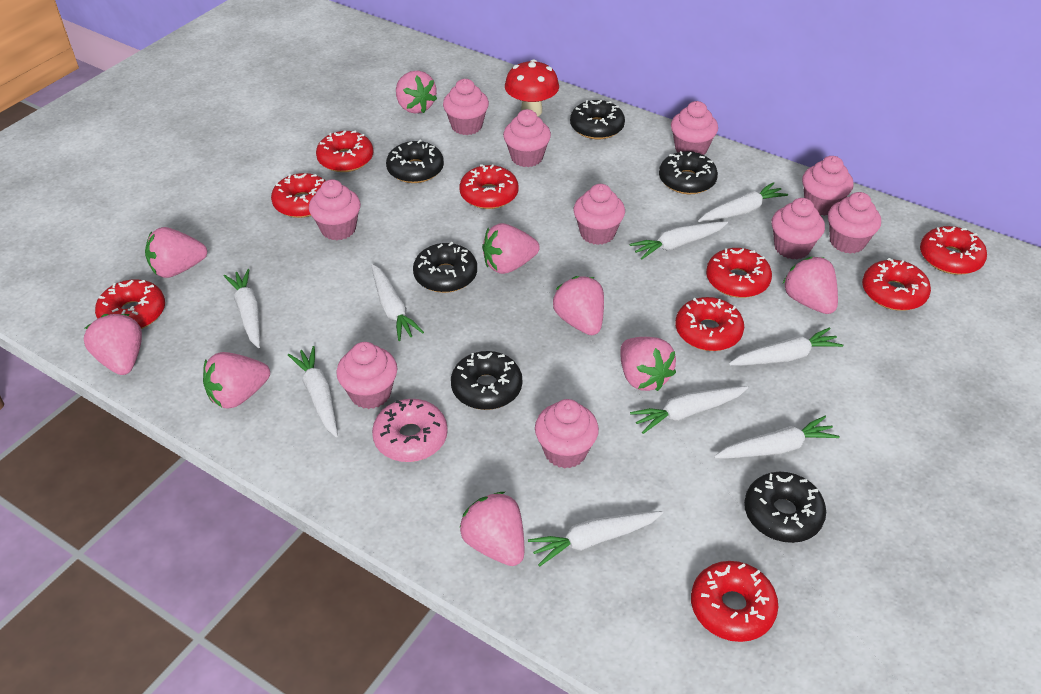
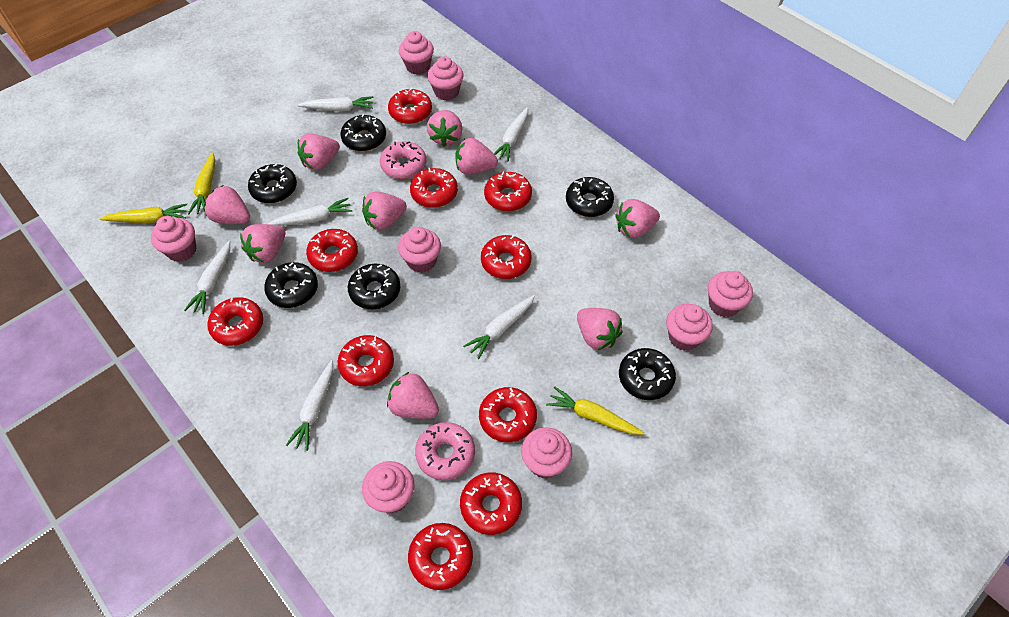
pink cupcake: [309,179,361,240] [336,342,397,409] [443,79,489,135] [503,109,551,167] [535,399,599,469] [573,184,625,245] [671,101,718,155] [772,198,825,259] [802,156,854,216] [828,192,881,254] = 10 -> [151,216,196,262] [362,461,415,513] [398,227,441,273] [399,31,434,75] [427,56,464,100] [521,427,572,479] [666,304,713,351] [708,271,753,317] = 8
pink donut: [372,399,448,462] = 1 -> [380,141,426,179] [415,422,475,480] = 2
red donut: [95,279,165,329] [271,173,326,218] [316,130,373,172] [459,164,518,209] [675,297,744,351] [691,561,778,642] [706,248,772,298] [862,258,931,311] [920,226,987,275] = 9 -> [207,297,263,346] [306,229,358,272] [337,335,394,386] [388,88,432,124] [408,523,473,590] [410,168,458,208] [460,473,522,535] [479,387,537,442] [481,235,532,279] [484,172,532,211] = 10
red mushroom: [505,59,559,116] = 1 -> none = 0
white carrot: [224,269,260,348] [288,346,338,437] [371,264,424,341] [528,511,663,566] [629,221,728,260] [630,386,748,434] [698,182,788,222] [714,416,840,458] [729,327,843,365] = 9 -> [184,241,230,314] [268,198,352,226] [286,360,333,451] [297,96,374,111] [463,295,535,359] [494,107,528,161] = 6
yellow carrot: none = 0 -> [100,204,187,223] [188,153,215,215] [546,386,644,435] = 3

